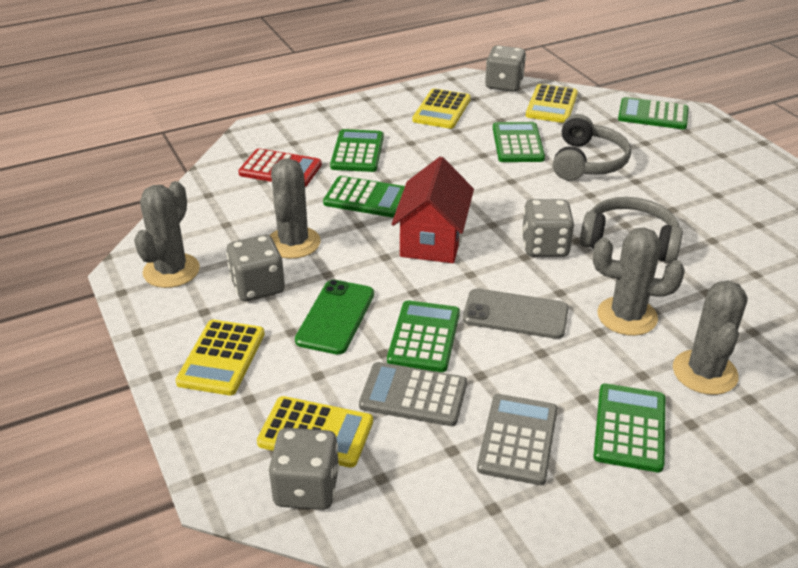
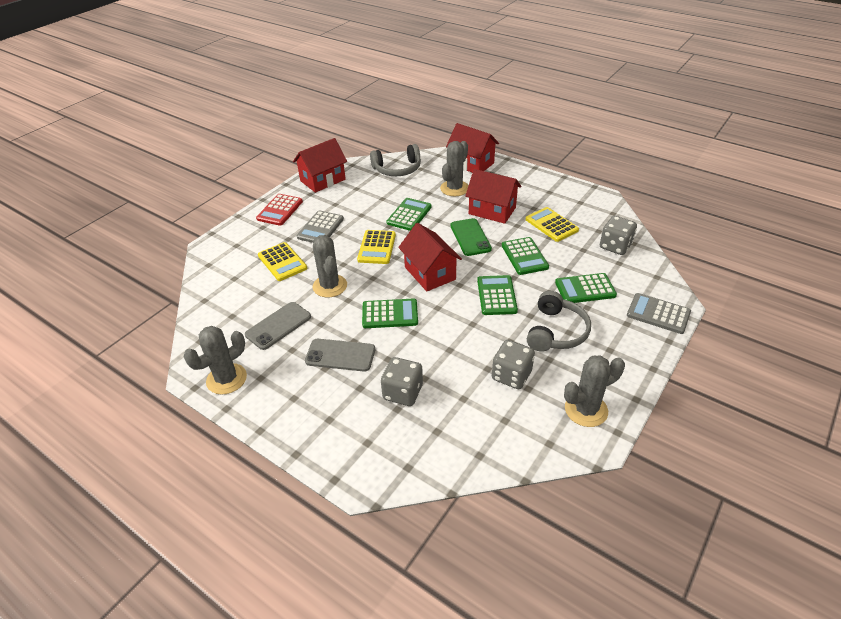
green calculator: [323,176,405,217] [330,129,384,172] [387,300,460,372] [493,122,545,162] [593,384,665,472] [618,97,689,129] = 6 -> [362,299,418,328] [387,198,432,231] [477,275,518,315] [502,237,549,275] [555,273,617,303] = 5
grey dice: [226,235,285,301] [268,428,339,510] [485,45,526,92] [522,199,574,257] = 4 -> [381,357,423,406] [492,340,535,389] [600,216,637,255] = 3
grey phone: [463,288,569,339] = 1 -> [245,302,311,350] [305,339,375,372] = 2
red house: [392,157,474,263] = 1 -> [293,138,347,193] [398,223,462,291] [446,123,499,173] [465,169,521,224] = 4
yellow calculator: [175,320,265,395] [257,396,373,468] [412,89,471,129] [526,84,578,123] = 4 -> [258,242,307,281] [357,230,396,264] [526,207,579,242] = 3

